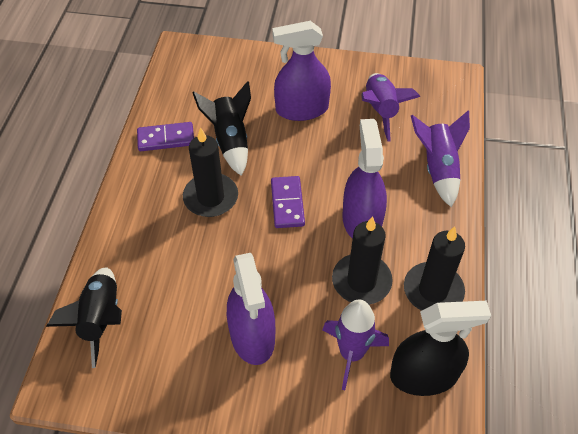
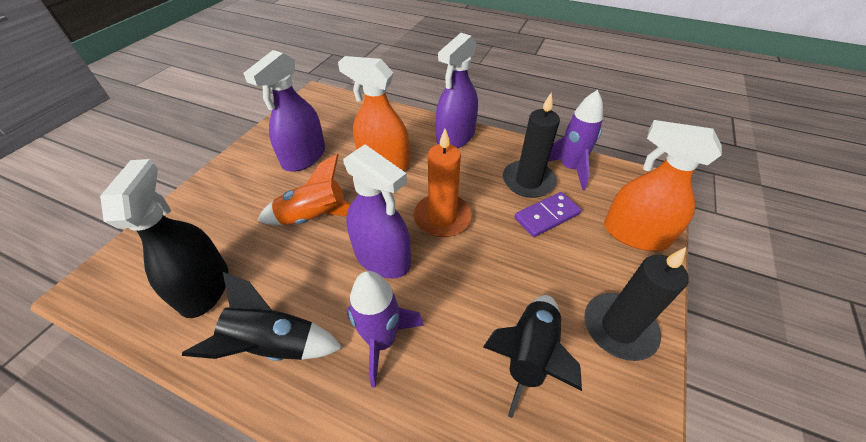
black candle: [183,127,238,217] [332,216,393,305] [404,226,465,311] = 3 -> [503,92,560,198] [584,247,689,361] = 2
orange candle: none = 0 -> [414,129,472,237] = 1
orange rocket: none = 0 -> [257,154,351,225] = 1
orange spray bottle: none = 0 -> [338,56,409,171] [604,120,722,251] = 2
purple domino: [137,122,194,151] [271,176,305,228] = 2 -> [515,192,581,237] = 1
purple rocket: [322,299,389,390] [361,73,420,142] [411,110,470,207] = 3 -> [347,271,424,388] [548,90,603,190] = 2

